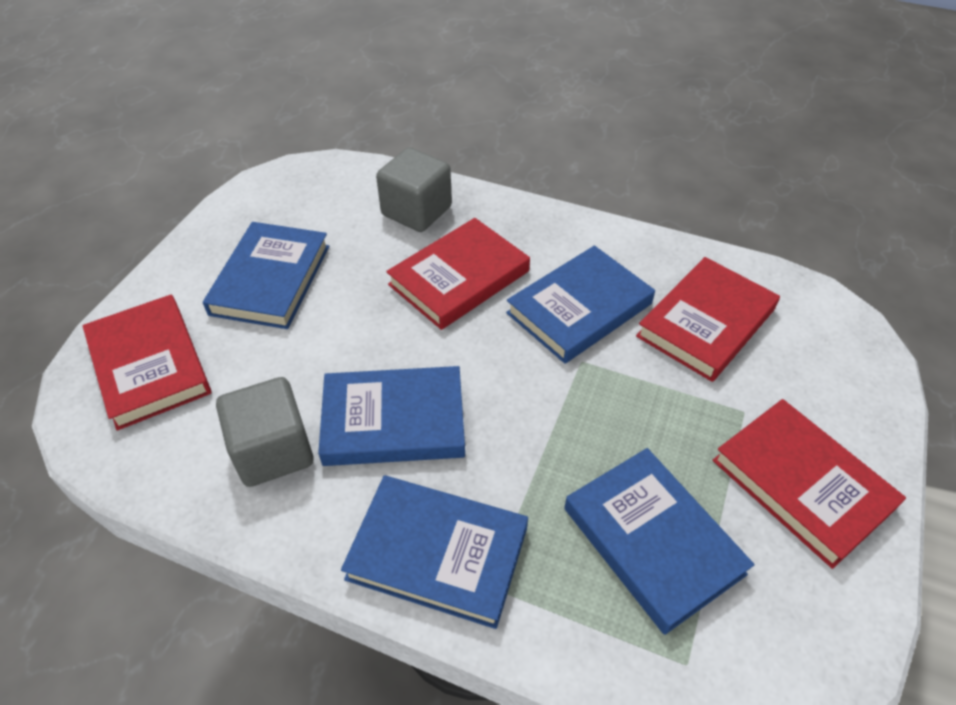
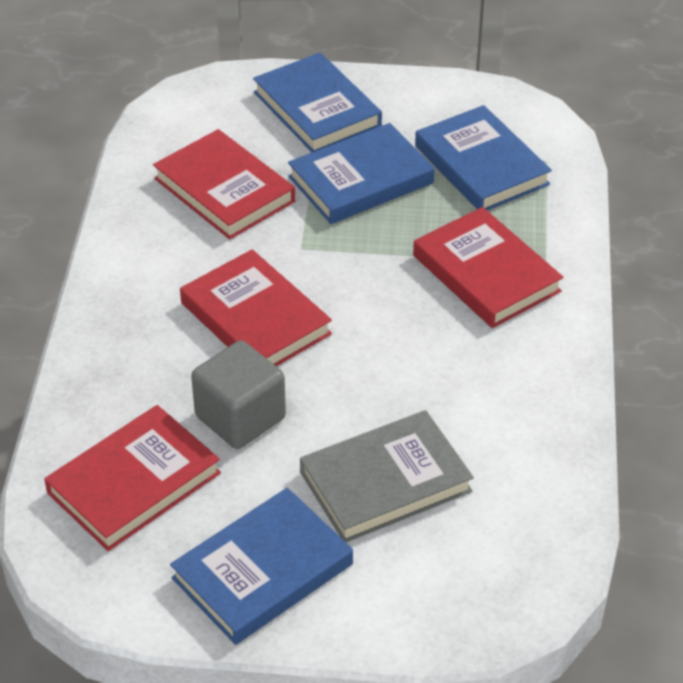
blue book: [203,222,329,329] [318,366,465,466] [341,476,528,629] [506,246,655,364] [564,448,755,635] = 5 -> [170,488,353,645] [253,53,382,152] [288,123,435,224] [415,105,552,210] = 4
grey book: none = 0 -> [300,410,474,542] = 1
grey cube: [216,377,314,487] [376,148,452,232] = 2 -> [191,340,286,449] = 1

